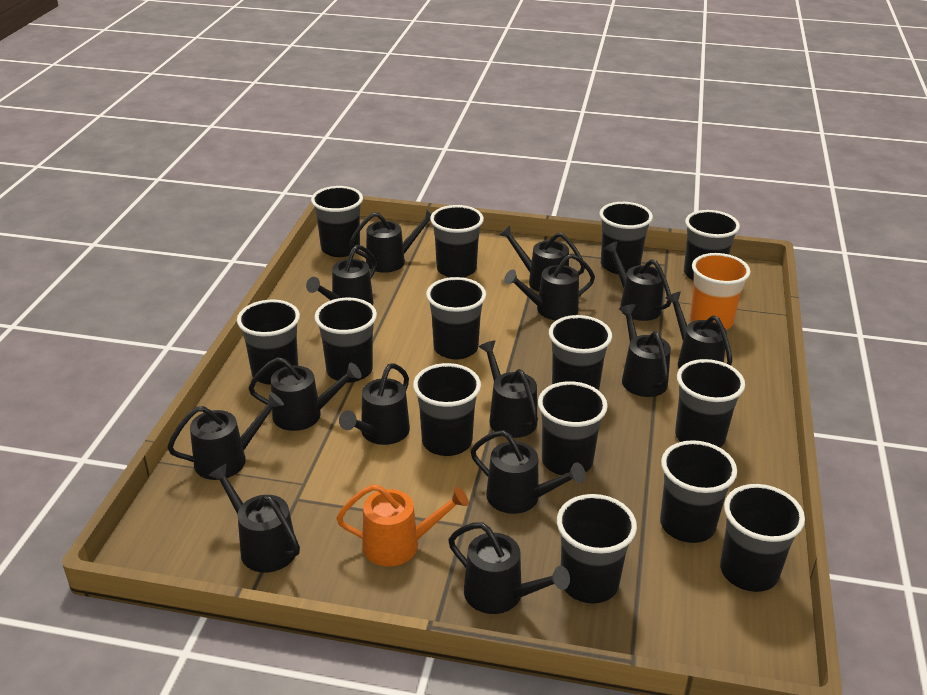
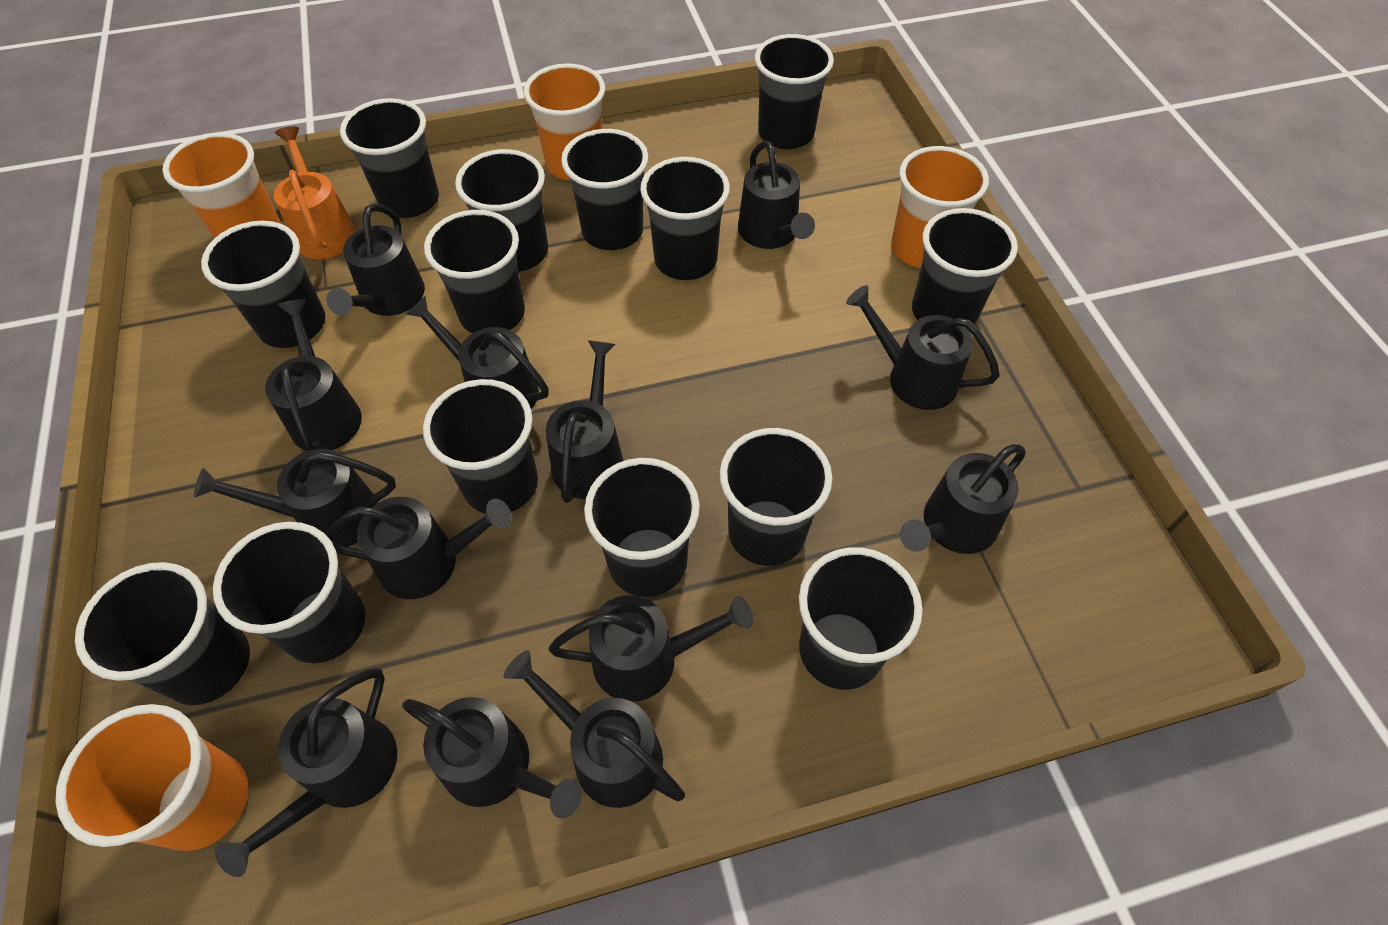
black watering can: [167,392,284,480] [208,464,300,573] [248,357,361,431] [306,245,377,305] [339,363,410,445] [349,209,432,273] [448,522,570,614] [470,430,586,514] [479,341,538,438] [499,225,585,292] [504,253,595,320] [604,241,671,321] [619,304,671,397] [665,292,733,369] = 14 -> [194,449,396,547] [215,668,397,877] [265,299,362,451] [325,497,512,599] [326,204,425,316] [402,697,582,818] [406,296,549,409] [503,650,685,808] [546,340,623,503] [549,595,753,702] [738,141,815,249] [846,285,1000,410] [900,444,1026,554] = 13
orange cup: [690,253,751,330] = 1 -> [55,704,249,851] [162,133,281,238] [523,63,605,181] [891,146,989,268] = 4

